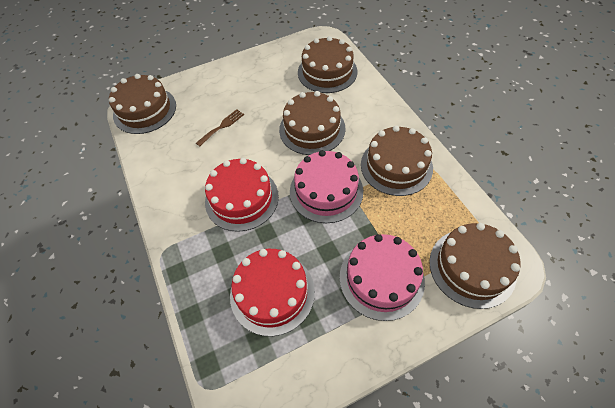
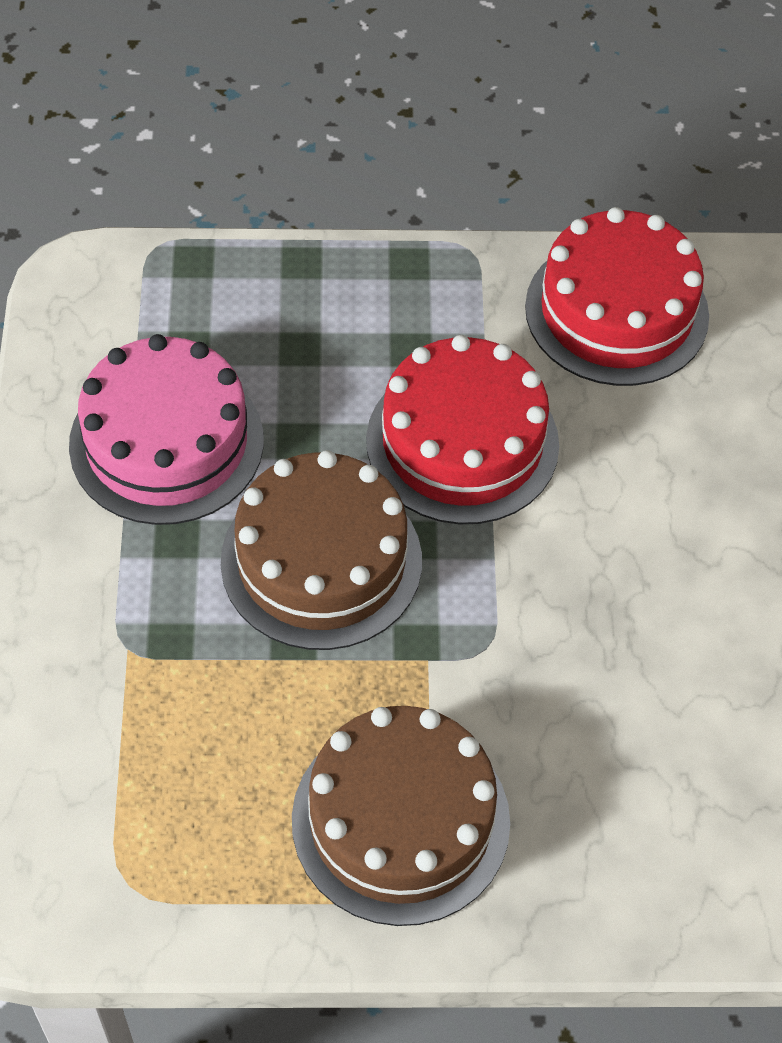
brown cake: [109,74,176,134] [279,91,346,155] [298,36,357,93] [361,126,433,196] [429,223,521,309] = 5 -> [221,450,422,650] [292,706,510,926] = 2
brown fork: [196,109,244,146] = 1 -> none = 0
pink cake: [290,150,363,223] [340,234,425,321] = 2 -> [69,334,264,525] = 1

